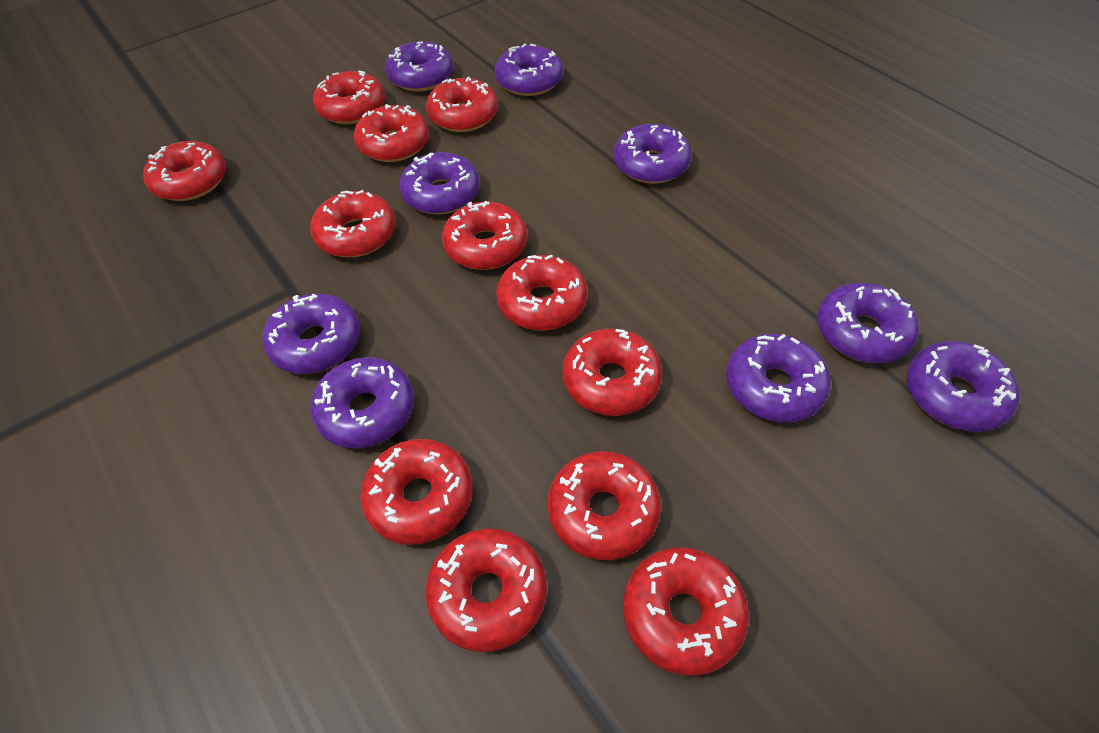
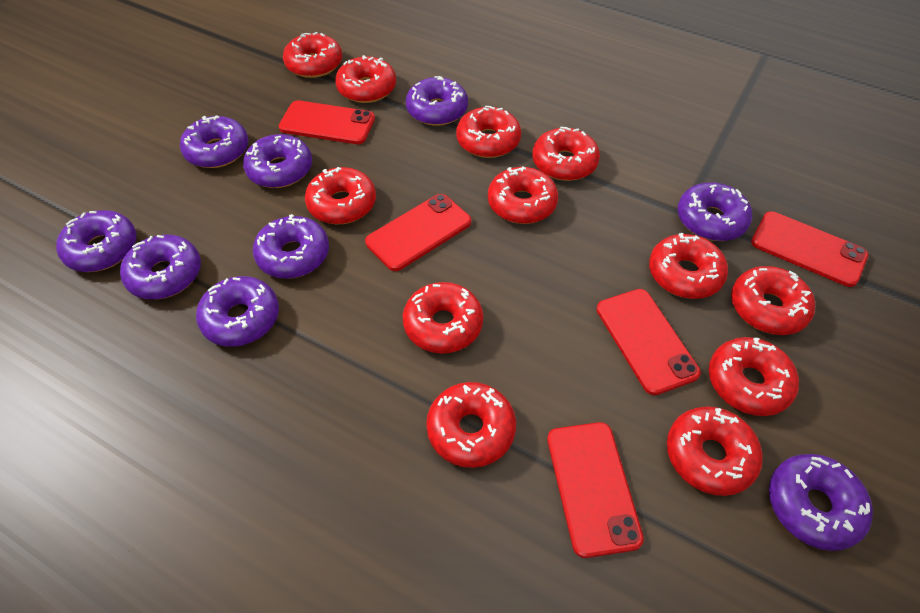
red phone: none = 0 -> [279,100,375,144] [365,194,471,271] [547,422,644,558] [597,289,701,395] [751,211,868,287] = 5

